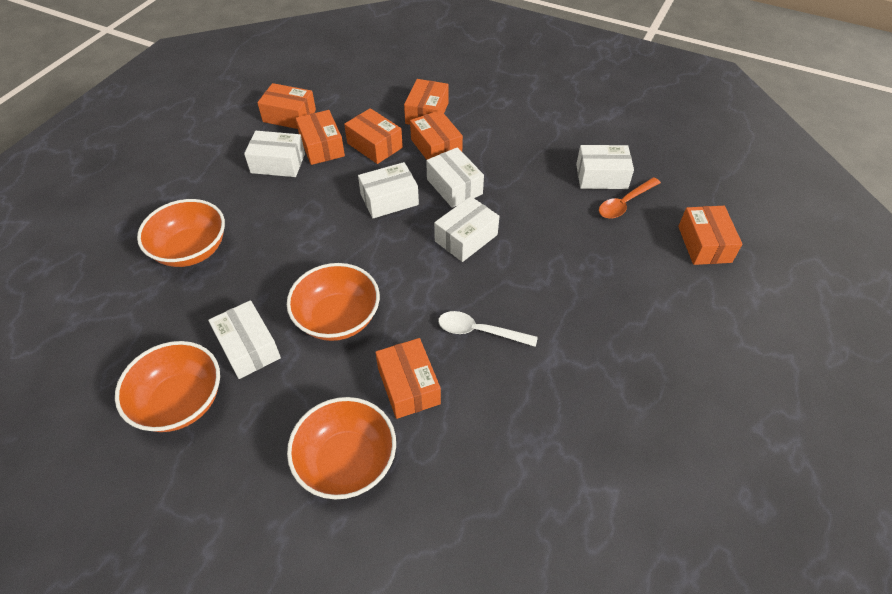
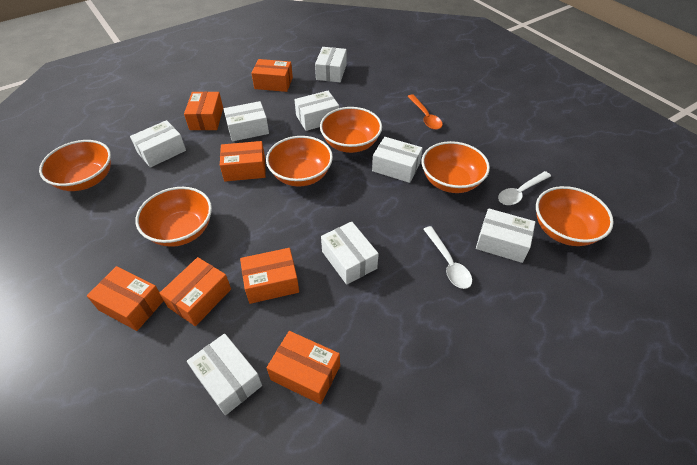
orange bowl: [115,341,220,432] [137,199,225,267] [287,263,380,341] [287,397,396,499] = 4 -> [39,140,111,191] [135,187,212,247] [266,136,333,186] [320,107,382,153] [422,141,490,193] [536,186,614,246] = 6
white box: [208,300,281,379] [244,131,305,177] [358,162,419,218] [426,147,484,208] [434,196,499,262] [576,145,634,189] = 6 -> [130,120,186,168] [187,333,262,415] [223,101,269,141] [294,91,339,131] [315,47,347,82] [321,222,379,285] [372,137,423,183] [476,208,535,263] = 8
white spoon: [438,311,538,347] = 1 -> [423,226,472,289] [498,171,551,205] = 2

